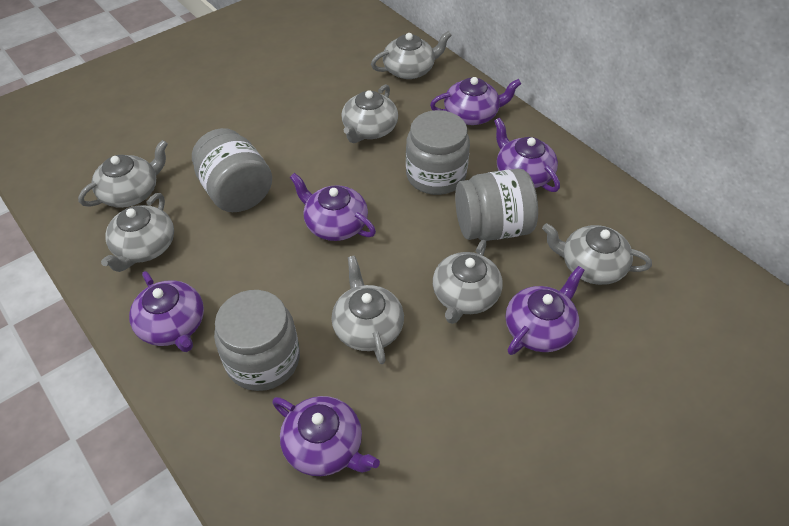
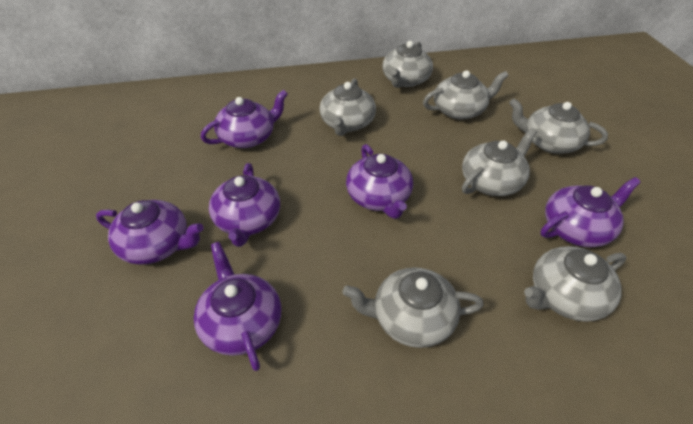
grey jar: [192,128,272,212] [214,290,300,391] [406,110,470,195] [455,169,538,241] = 4 -> none = 0

